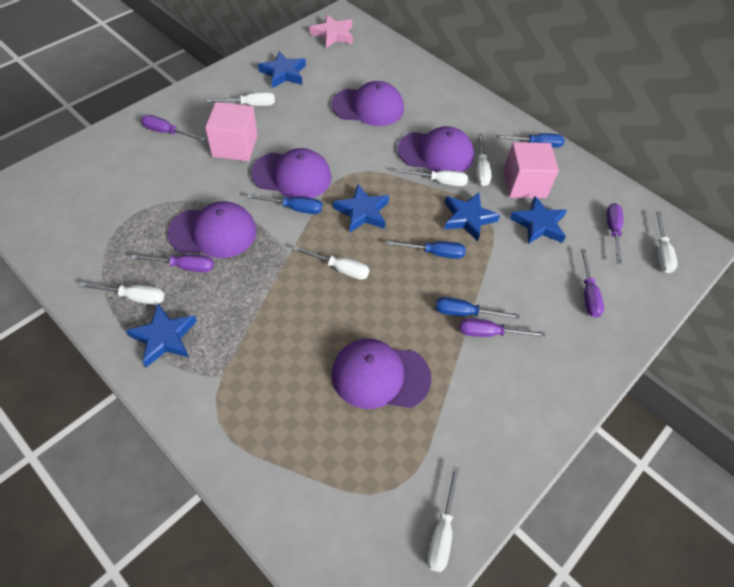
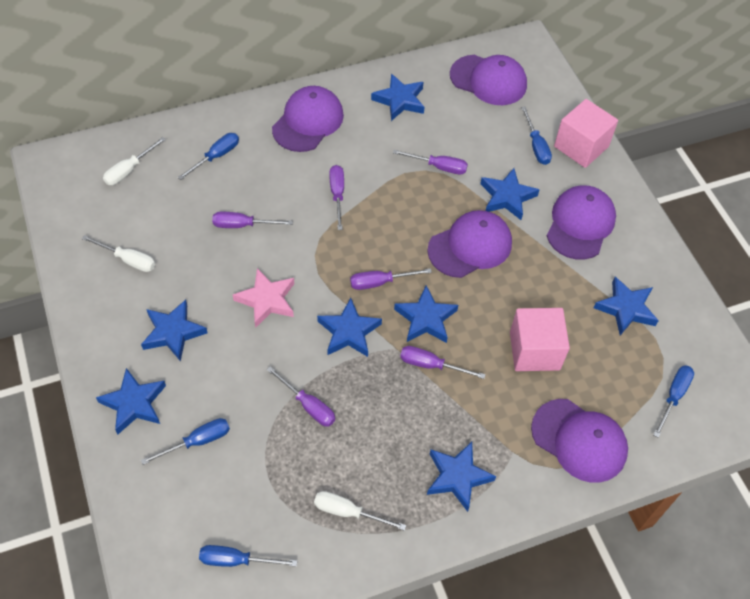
blue screwdriver: [247,194,322,214] [387,241,466,259] [436,297,520,319] [496,133,565,148] = 4 -> [141,418,230,465] [178,133,239,180] [199,545,297,567] [521,106,552,165] [654,365,694,438] = 5
blue star: [126,304,197,367] [258,51,306,88] [333,184,389,232] [444,192,500,242] [510,196,567,244] = 5 -> [96,368,166,434] [141,300,207,362] [317,298,382,357] [371,74,424,121] [394,285,458,343] [427,442,496,512] [480,168,539,220] [594,277,659,335] = 8
purple screwdriver: [130,254,214,272] [141,115,206,141] [460,318,545,337] [581,249,604,318] [606,203,623,264] = 5 -> [212,212,293,228] [267,366,335,426] [329,165,344,230] [350,268,432,290] [393,150,468,175] [400,346,486,379] = 6
white screwdriver: [79,282,165,305] [207,92,275,106] [293,246,370,280] [396,169,468,186] [427,467,459,573] [477,133,491,186] [656,211,678,273] = 7 -> [82,235,155,272] [103,137,166,185] [314,491,406,531] = 3

